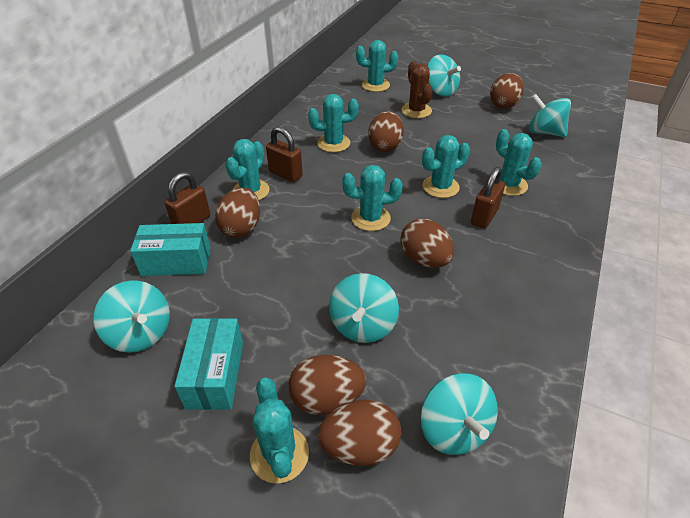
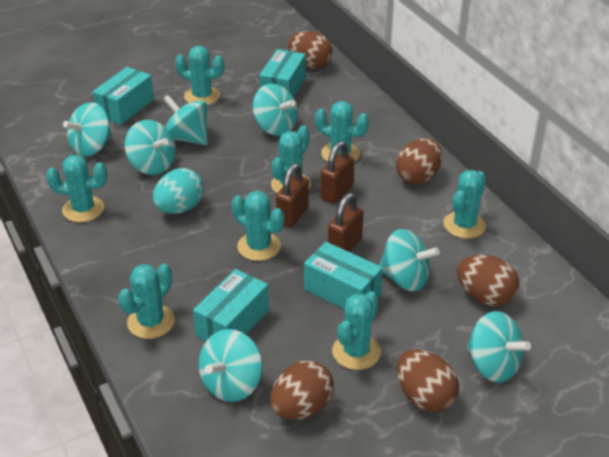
brown cactus: [402,61,432,118] = 1 -> none = 0
brown egg: [215,188,260,238] [289,355,366,415] [318,400,401,466] [368,111,404,152] [400,219,454,268] [490,73,524,109] = 6 -> [270,360,334,420] [288,31,333,69] [396,138,442,185] [397,349,459,412] [457,255,519,306] = 5
turquoise box: [130,223,211,276] [174,318,243,410] = 2 -> [93,67,154,125] [193,269,269,341] [259,49,306,98] [304,242,383,309] = 4
turquoise cactus: [225,139,270,200] [250,378,309,484] [308,94,359,152] [342,165,403,231] [356,40,398,92] [422,135,470,198] [496,129,542,196] = 7 -> [46,155,108,222] [118,264,175,339] [175,46,224,105] [232,191,284,261] [271,126,311,193] [315,101,369,162] [332,291,381,370] [444,170,486,239] = 8
turquoise egg: none = 0 -> [153,168,204,214] = 1
turquoise spinning top: [93,281,170,353] [329,273,399,343] [421,373,498,455] [427,54,461,97] [529,94,571,137] = 5 -> [63,102,112,157] [125,120,176,175] [164,95,208,145] [199,329,262,402] [253,84,298,136] [379,229,440,291] [466,311,531,383] = 7

